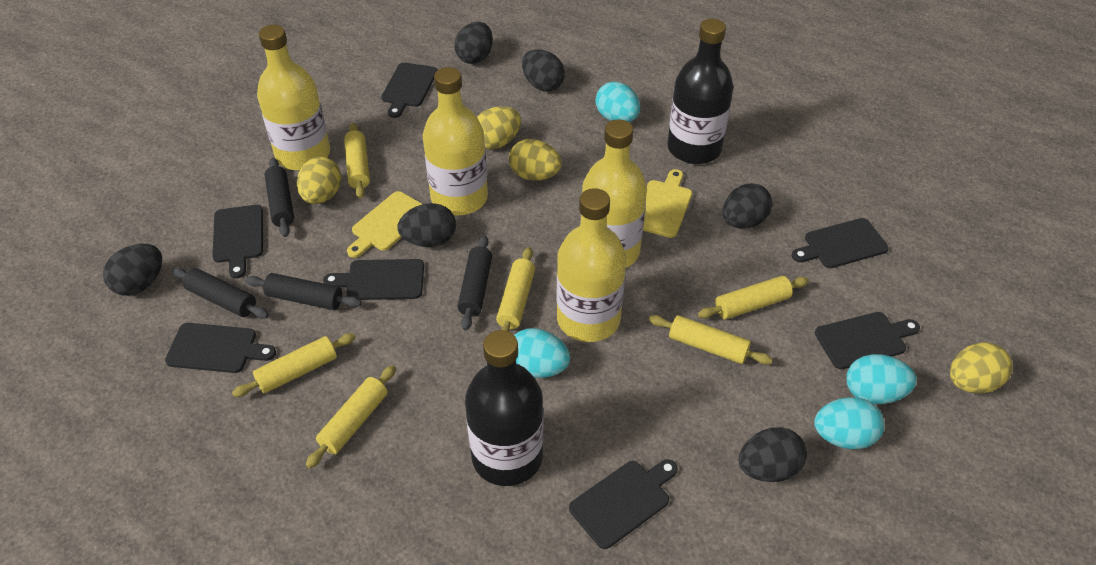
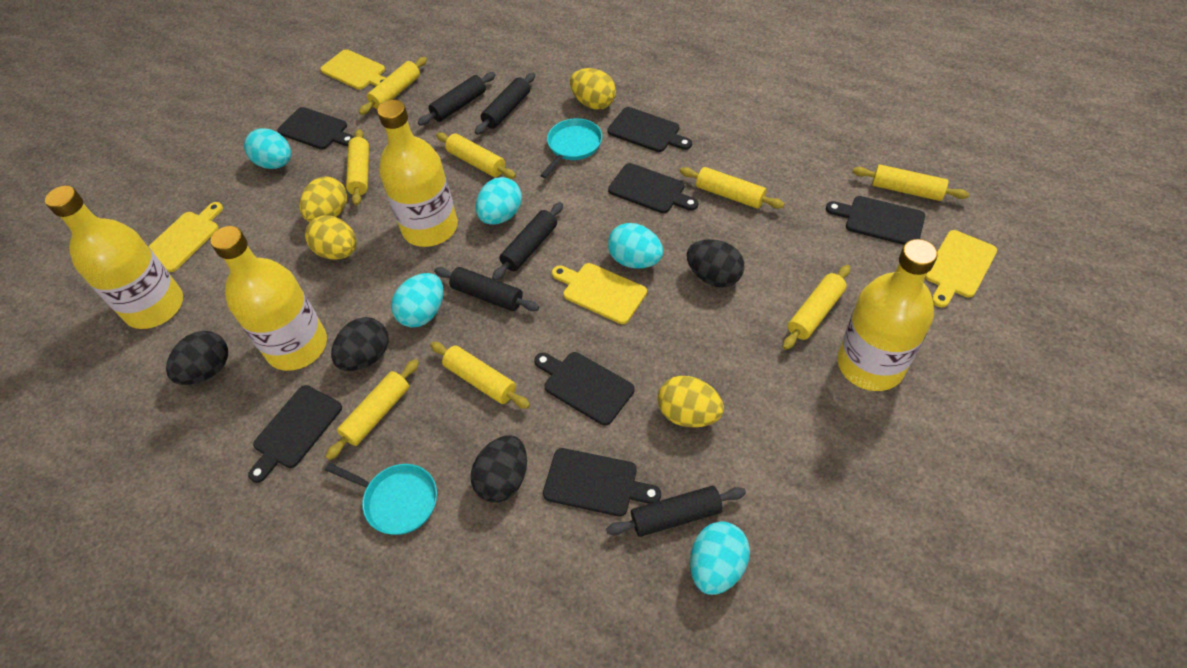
black bottle: [465,330,544,486] [667,19,733,164] = 2 -> none = 0
black egg: [103,244,162,296] [397,203,456,247] [454,22,493,64] [522,49,565,91] [723,183,772,229] [739,427,807,482] = 6 -> [166,331,228,385] [331,317,388,371] [471,435,527,502] [687,239,744,288] = 4
black rolling pin: [171,267,269,319] [245,273,362,310] [264,158,294,237] [458,235,492,330] = 4 -> [418,72,496,126] [434,267,539,311] [475,73,535,135] [492,202,563,280] [606,486,746,537] = 5
turquoise egg: [514,328,570,378] [596,82,640,122] [814,397,884,449] [846,354,916,404] = 4 -> [244,128,291,169] [391,273,444,327] [476,177,522,225] [608,223,663,269] [690,522,750,595] = 5
turquoise pan: none = 0 -> [325,463,437,535] [540,118,602,178] = 2
yellow cutting board: [347,191,422,258] [643,169,692,238] = 2 -> [149,202,223,272] [320,49,386,90] [552,263,647,324] [925,230,997,307] = 4
yellow rolling pin: [232,333,356,397] [306,365,396,469] [344,123,370,198] [496,247,535,332] [649,315,773,365] [698,276,809,319] = 6 -> [326,359,419,460] [346,129,369,206] [359,57,427,115] [430,342,530,409] [436,133,516,179] [680,167,784,209] [783,265,850,350] [852,165,969,201] = 8

